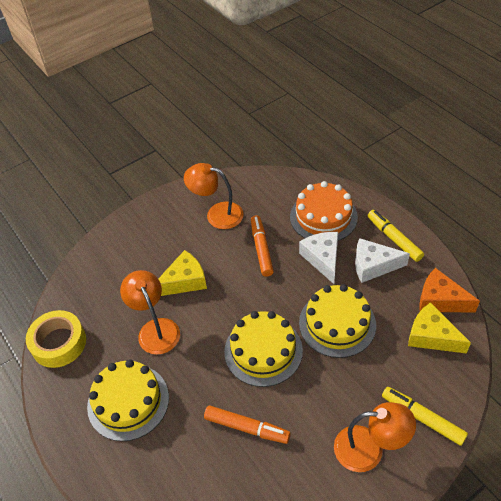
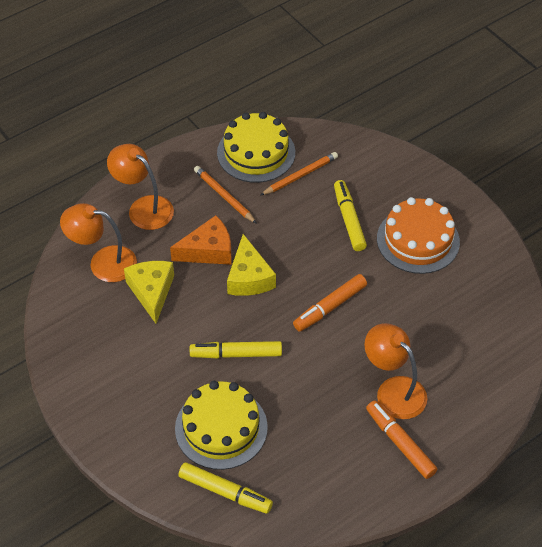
orange pencil: none = 0 -> [194,166,257,224] [261,152,338,195] = 2
white cheese: [299,232,338,284] [355,238,410,283] = 2 -> none = 0
yellow cake: [87,359,169,441] [224,311,303,387] [299,284,376,358] = 3 -> [175,381,268,470] [217,112,295,183] = 2
yellow marker: [367,210,424,262] [382,387,468,446] = 2 -> [178,462,273,514] [190,341,282,359] [334,180,367,251] = 3
yellow tape: [26,310,86,368] = 1 -> none = 0

